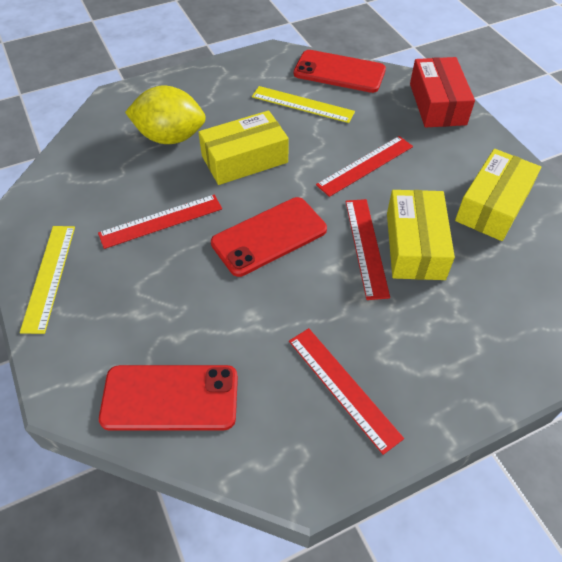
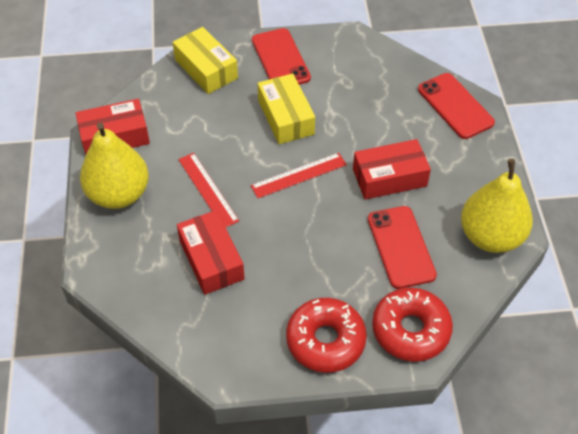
red box: [410,57,475,128] = 1 -> [75,99,150,155] [177,210,245,295] [353,139,431,200] = 3
red donut: none = 0 -> [286,298,367,373] [372,287,453,362] = 2
red ruler: [98,195,222,249] [289,328,404,455] [316,136,413,197] [345,199,390,300] = 4 -> [178,153,239,227] [251,153,347,198] = 2
yellow box: [198,110,289,185] [387,190,455,280] [455,149,541,241] = 3 -> [173,27,238,94] [258,73,315,144] = 2
yellow lemon: [125,86,206,144] = 1 -> none = 0
yellow pear: none = 0 -> [80,122,149,209] [461,159,533,253] = 2
yellow ruler: [20,226,75,334] [252,86,355,123] = 2 -> none = 0

